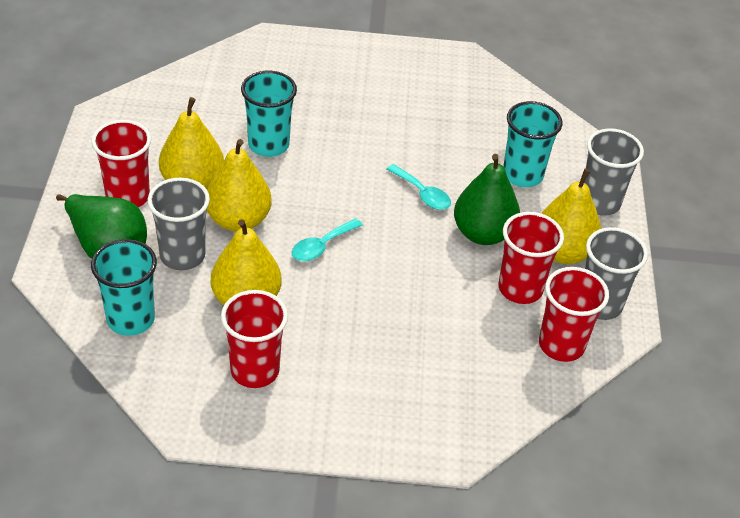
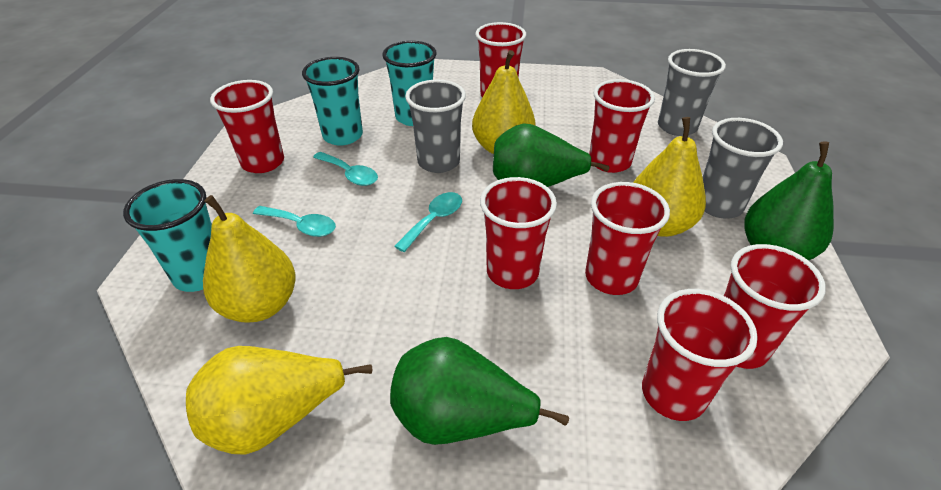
green pear: [56,194,147,259] [454,154,520,245] = 2 -> [390,337,569,445] [493,123,609,187] [744,141,834,260] = 3
red cup: [91,120,151,207] [221,290,288,388] [499,212,564,304] [539,267,609,362] = 4 -> [210,80,284,173] [475,22,526,97] [480,177,557,289] [585,182,670,295] [589,79,655,173] [642,289,758,421] [724,244,826,369] = 7
turquoise spoon: [292,218,363,261] [386,164,451,210] = 2 -> [253,206,336,237] [313,152,378,186] [394,192,462,252] = 3

